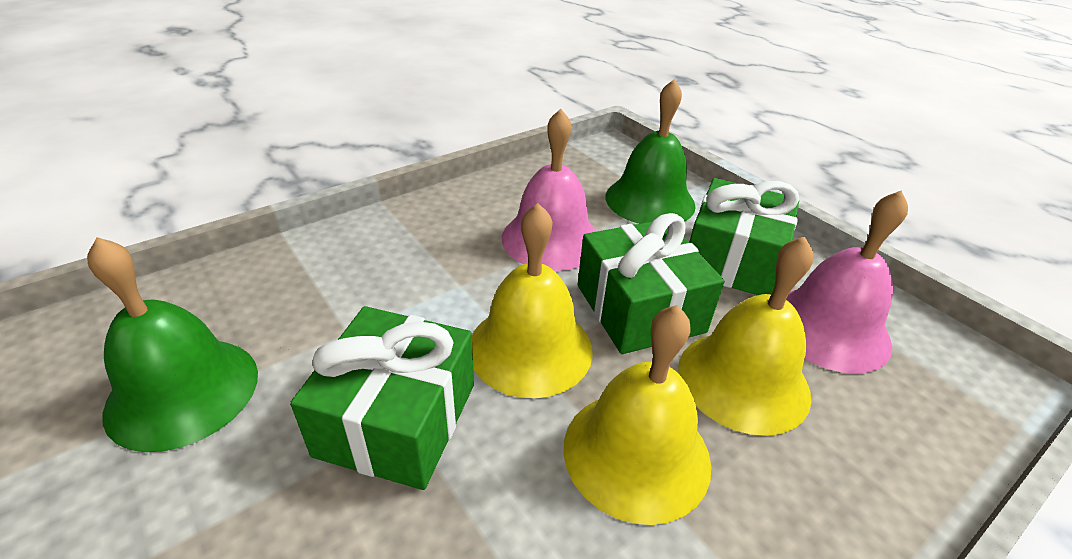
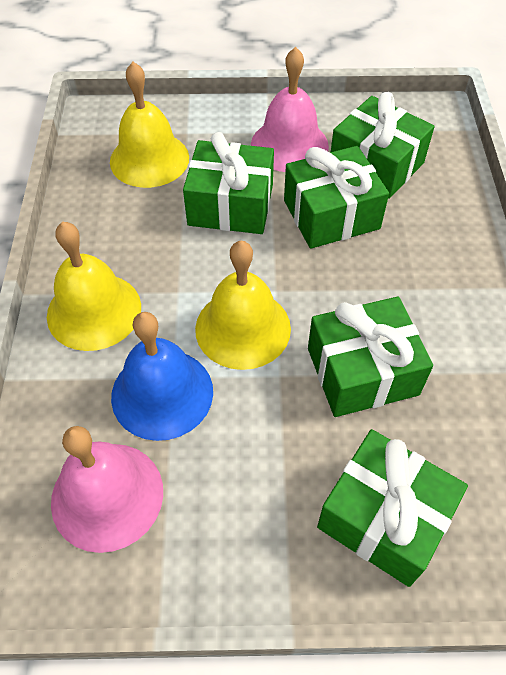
blue bell: none = 0 -> [111,312,213,441] = 1
green bell: [87,237,258,452] [605,79,696,224] = 2 -> none = 0
green gift: [290,306,474,490] [578,213,724,354] [689,178,799,295] = 3 -> [183,132,274,234] [284,146,389,249] [308,297,433,417] [317,429,468,587] [331,92,434,199] = 5

